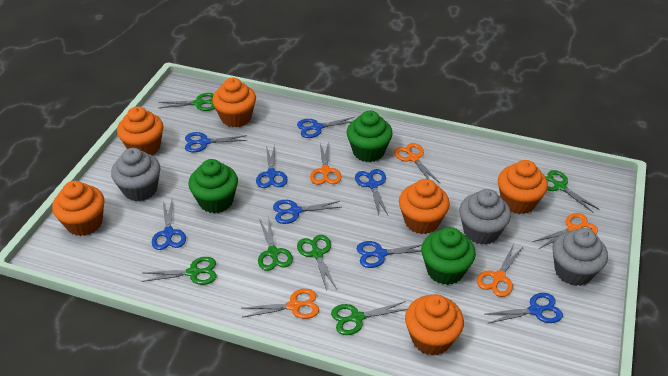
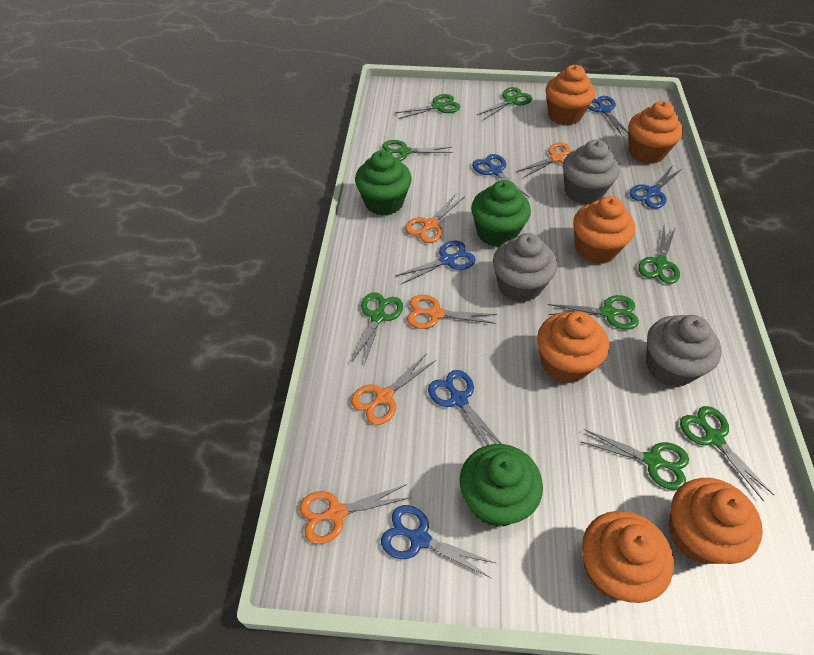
blue scissors: [152,200,186,250] [185,132,247,152] [256,145,287,188] [273,200,341,224] [297,116,356,138] [355,169,388,215] [357,241,422,268] [486,293,563,323] = 8 -> [381,505,495,578] [395,240,476,285] [428,370,502,445] [472,154,530,198] [588,96,629,135] [629,167,683,209] = 6
green scissors: [142,257,217,285] [158,93,215,111] [258,220,293,271] [297,235,336,291] [331,301,407,335] [545,170,600,213] = 6 -> [351,292,403,365] [382,140,453,161] [395,94,460,119] [477,87,532,120] [547,295,639,330] [581,429,689,490] [638,227,680,284] [680,406,774,501] = 8

